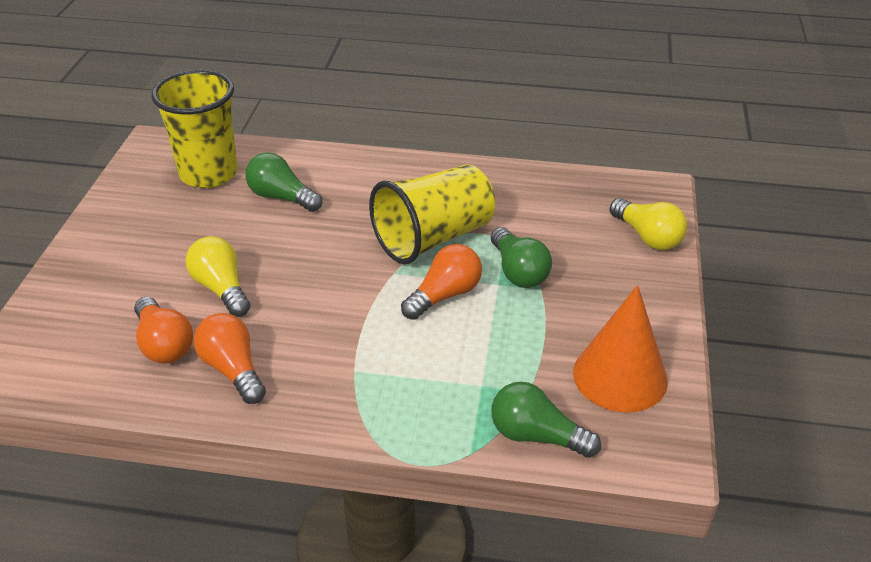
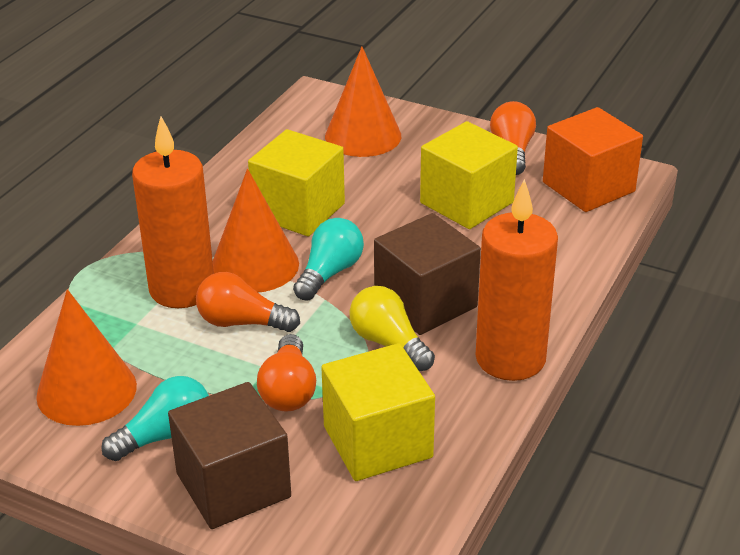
brown cube: none = 0 -> [168,382,291,529] [374,213,481,335] = 2
green light bulb: [245,152,322,212] [491,227,552,288] [491,382,601,458] = 3 -> none = 0
orange candle: none = 0 -> [132,116,214,308] [475,179,558,381] = 2
orange cone: [573,285,668,413] = 1 -> [36,289,137,426] [213,169,299,292] [325,47,401,157] = 3
orange cube: none = 0 -> [543,107,643,212] = 1
turquoise light bulb: none = 0 -> [102,376,209,461] [293,218,364,301] = 2
yellow cube: none = 0 -> [248,129,345,237] [321,343,435,481] [420,121,518,229] = 3
yellow cup: [152,70,238,188] [369,164,495,264] = 2 -> none = 0
yellow light bulb: [186,236,250,317] [610,198,687,250] = 2 -> [349,286,435,371] = 1

